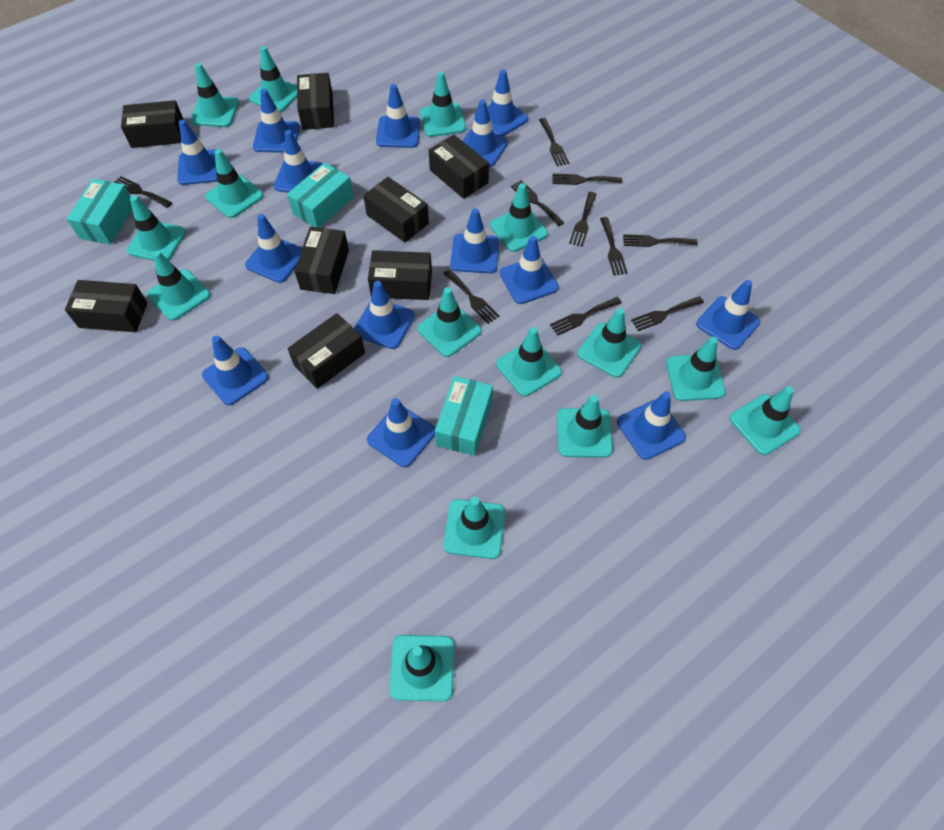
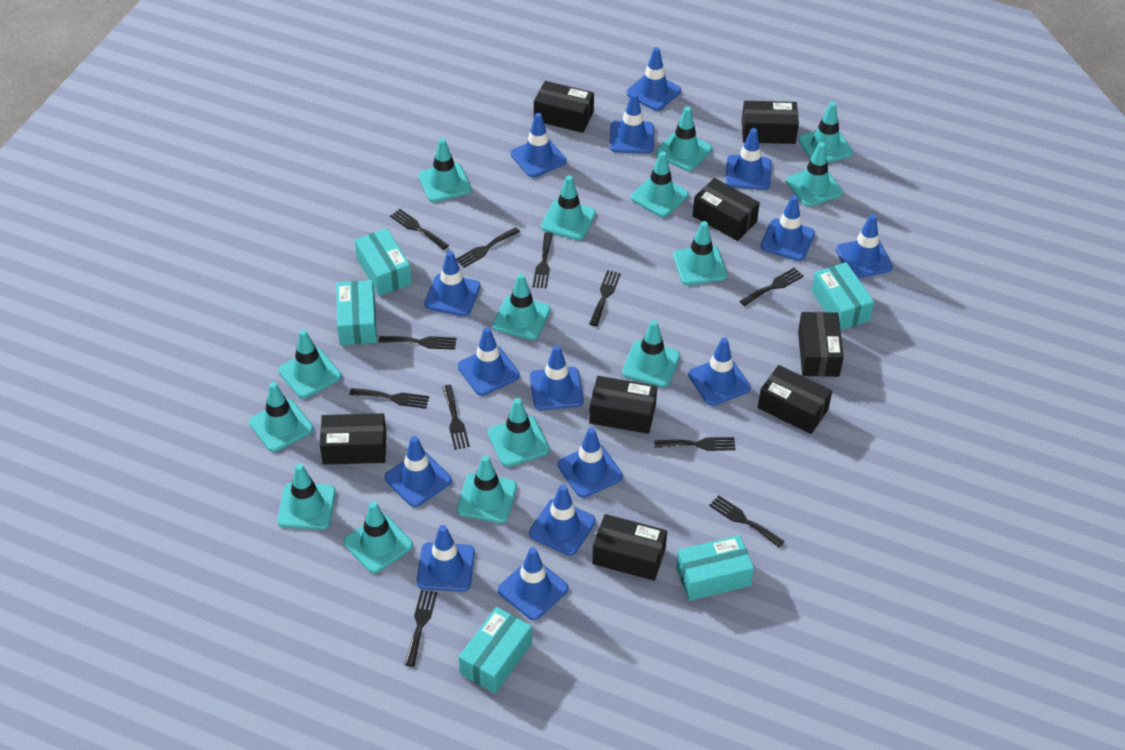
black fork: [114,176,172,208] [443,269,499,324] [511,180,564,226] [539,118,569,166] [550,297,622,336] [553,174,622,185] [569,192,596,247] [600,217,628,275] [623,234,698,247] [631,296,704,331] = 10 -> [350,388,429,409] [379,336,456,350] [390,209,449,250] [404,590,437,667] [442,385,470,450] [456,227,520,268] [533,232,553,289] [589,270,621,326] [654,437,736,451] [709,495,785,547] [740,267,804,306] = 11
blue traffic cone: [177,120,217,185] [202,336,269,405] [245,214,302,283] [253,89,300,153] [274,130,323,193] [354,281,415,349] [367,398,435,467] [376,84,420,148] [450,208,499,273] [462,100,508,167] [475,69,528,136] [500,236,559,304] [617,392,686,460] [696,280,760,350] = 14 -> [385,436,452,507] [417,525,475,592] [424,251,480,316] [458,327,520,396] [498,547,568,620] [510,113,566,178] [529,485,596,556] [530,345,584,410] [558,428,623,498] [610,93,654,153] [626,47,681,111] [688,337,751,406] [725,128,771,190] [760,195,815,261] [836,214,893,278] = 15
turquoise box: [67,179,132,244] [287,162,354,228] [435,376,493,456] = 3 -> [336,280,377,345] [355,228,412,296] [459,607,532,694] [676,535,754,601] [811,262,874,330] = 5

